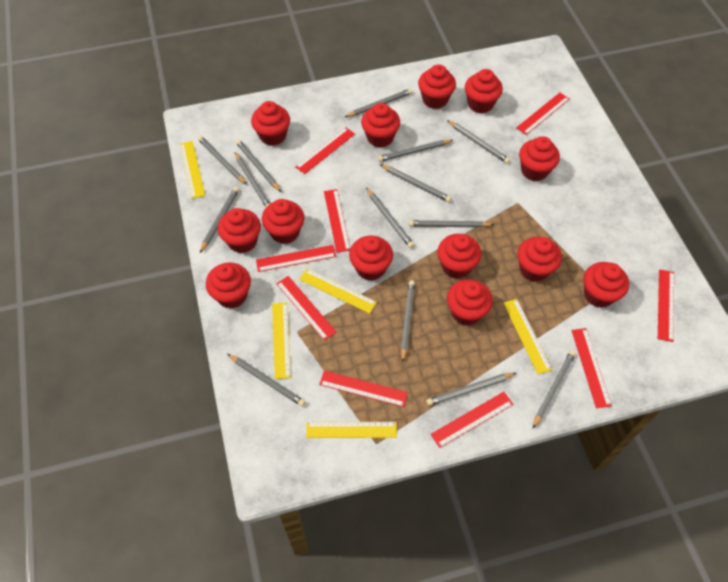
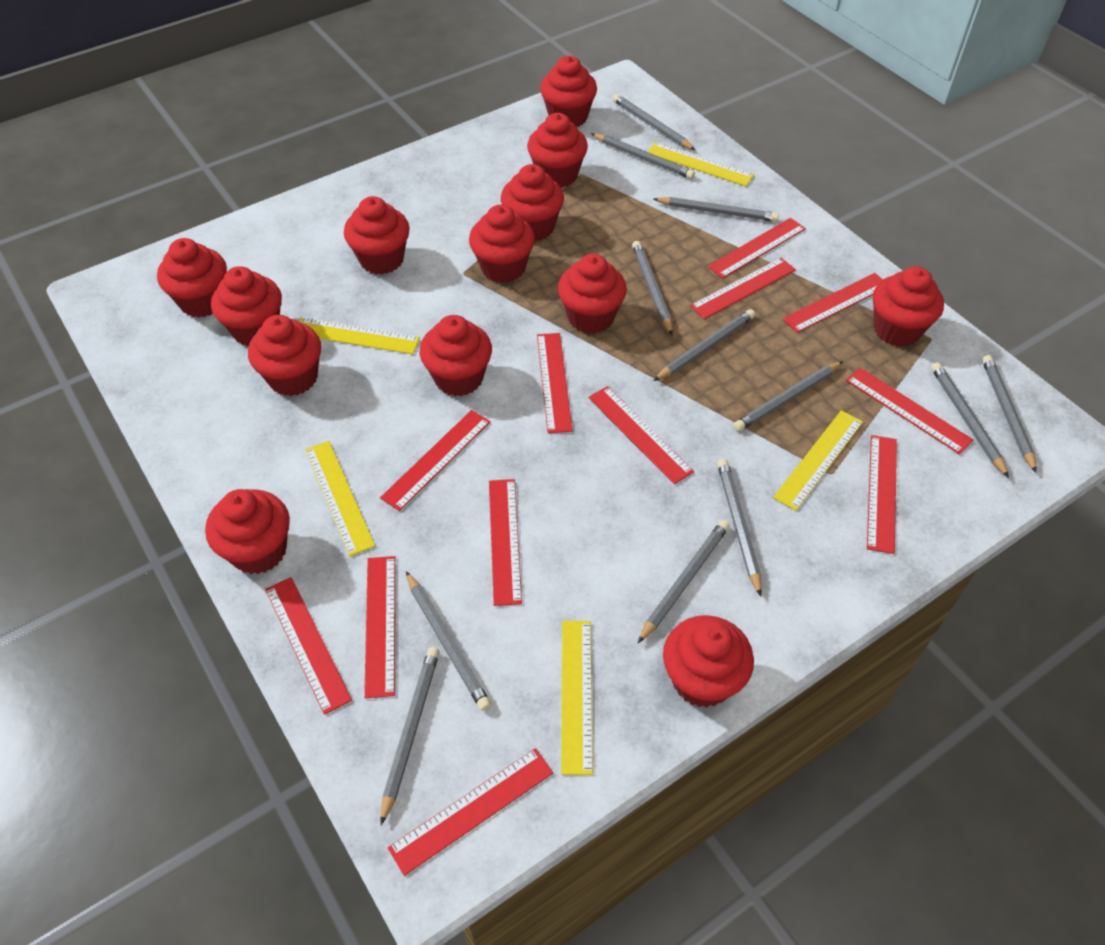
grey pencil: [197,136,247,185] [200,187,239,253] [228,354,305,406] [235,152,270,207] [236,139,281,192] [345,88,413,117] [366,188,414,248] [378,140,453,162] [380,164,451,202] [401,280,415,362] [409,220,494,228] [426,373,516,406] [447,120,510,164] [533,350,576,428] = 14 -> [381,647,440,825] [406,571,491,711] [591,133,695,179] [613,94,695,150] [632,241,673,336] [638,520,730,643] [653,197,779,222] [653,309,755,381] [717,459,762,597] [733,361,843,431] [931,362,1009,478] [982,355,1037,473] = 12
red ruler: [256,245,336,272] [276,276,336,341] [296,127,355,174] [319,371,408,407] [324,189,350,253] [431,392,513,448] [516,93,569,135] [571,328,612,408] [658,269,674,342] = 9 -> [265,577,352,715] [364,556,395,698] [380,410,490,511] [388,748,553,876] [489,479,522,606] [537,333,573,433] [588,386,694,484] [690,258,796,319] [708,218,806,278] [782,273,883,333] [846,368,973,454] [867,435,897,554] = 12

